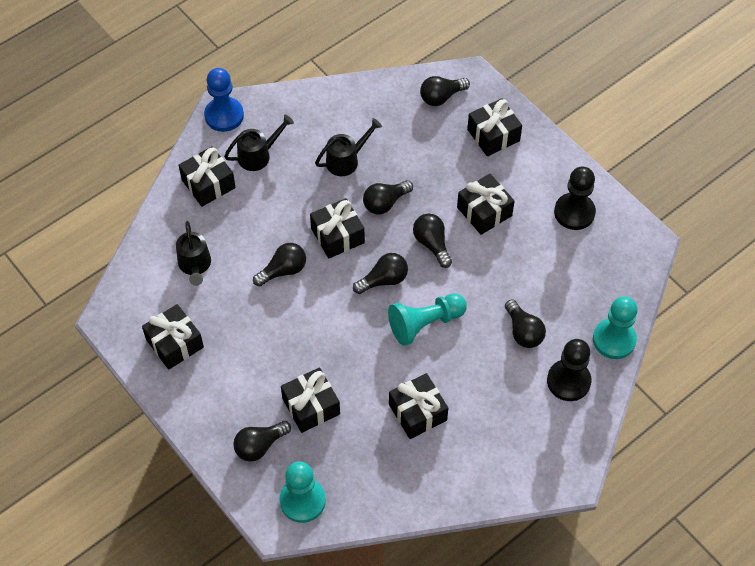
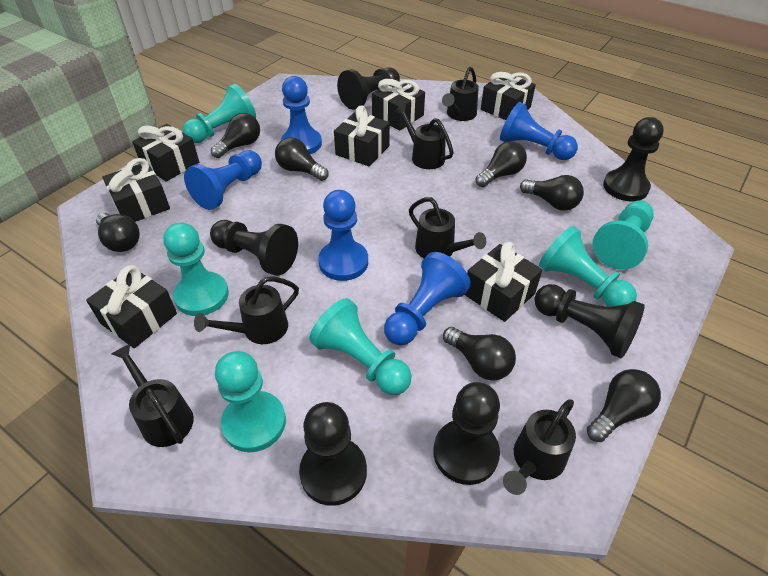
black pawn: [547,339,591,401] [554,167,596,230] = 2 -> [210,220,298,276] [299,402,367,506] [337,67,400,110] [433,382,500,485] [535,284,645,358] [603,117,664,202] = 6
black watering can: [176,221,211,286] [224,115,294,171] [315,118,382,176] = 3 -> [112,344,194,447] [194,277,299,344] [395,104,454,169] [409,197,486,258] [442,66,479,121] [503,399,576,495] = 6
blue pawn: [204,68,244,132] = 1 -> [184,150,262,210] [281,76,322,154] [318,190,368,281] [384,252,471,345] [500,102,578,160] = 5
turquoise pawn: [279,461,326,523] [388,293,467,346] [593,296,637,359] = 3 -> [163,222,229,316] [183,84,256,143] [215,351,286,452] [310,298,412,395] [539,226,637,306] [592,200,654,270] = 6

